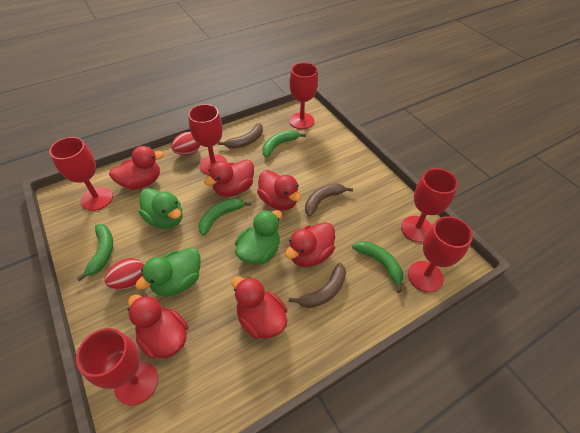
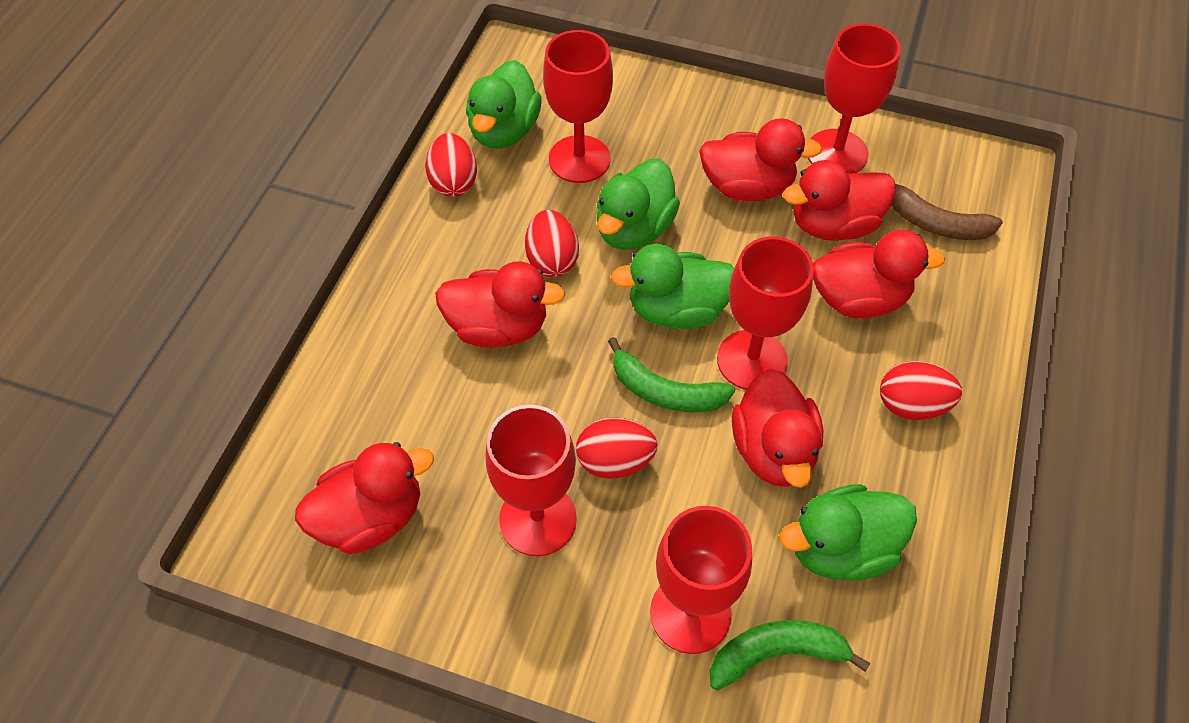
brown banana: [218,123,263,149] [289,263,346,308] [305,183,353,217] = 3 -> [888,174,1003,240] = 1
green banana: [77,224,113,281] [199,198,252,236] [262,130,306,157] [352,241,403,293] = 4 -> [608,337,735,412] [710,620,870,690] = 2
green duck: [135,248,201,296] [139,188,183,229] [235,210,282,265] = 3 -> [466,60,542,149] [597,159,680,250] [611,244,734,329] [779,484,917,581] = 4
red egg: [104,258,144,290] [171,132,200,155] = 2 -> [425,133,477,197] [525,210,579,277] [576,417,657,479] [880,361,962,420] = 4
red goblet: [49,137,113,211] [76,328,158,406] [188,104,228,175] [289,63,318,129] [401,168,458,242] [408,216,473,292] = 6 -> [486,405,577,556] [543,30,613,183] [650,506,752,654] [717,237,814,390] [808,23,901,173] = 5

